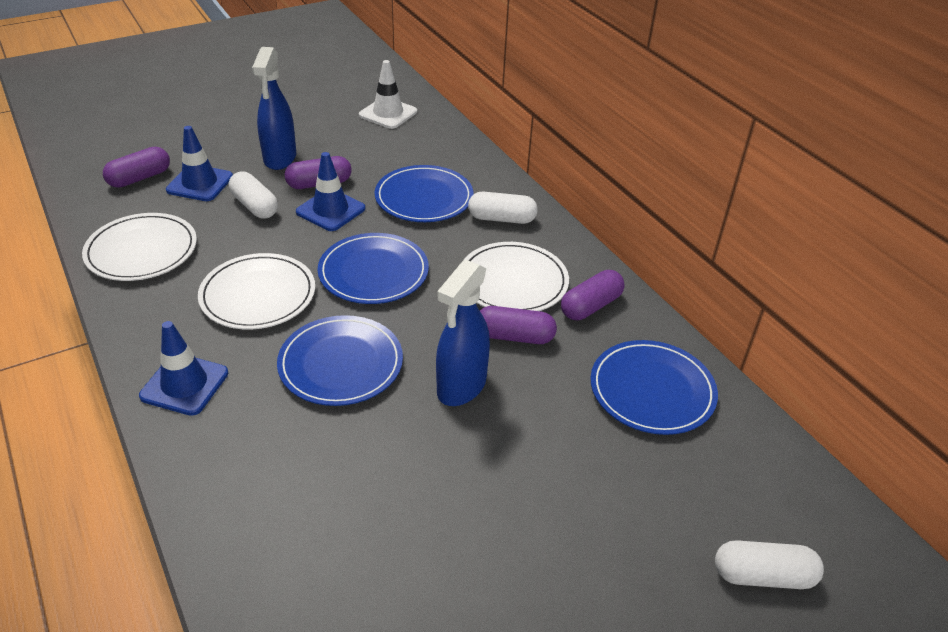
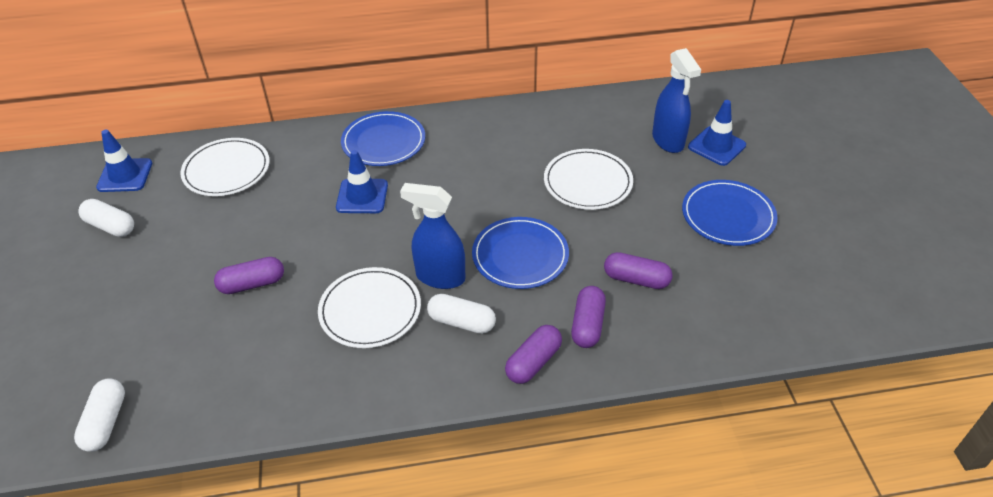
blue plate: [277,315,403,406] [317,233,429,304] [375,165,473,222] [590,340,718,435] = 4 -> [341,111,425,166] [472,217,569,289] [682,180,778,246] = 3
white traffic cone: [359,60,417,129] = 1 -> none = 0

